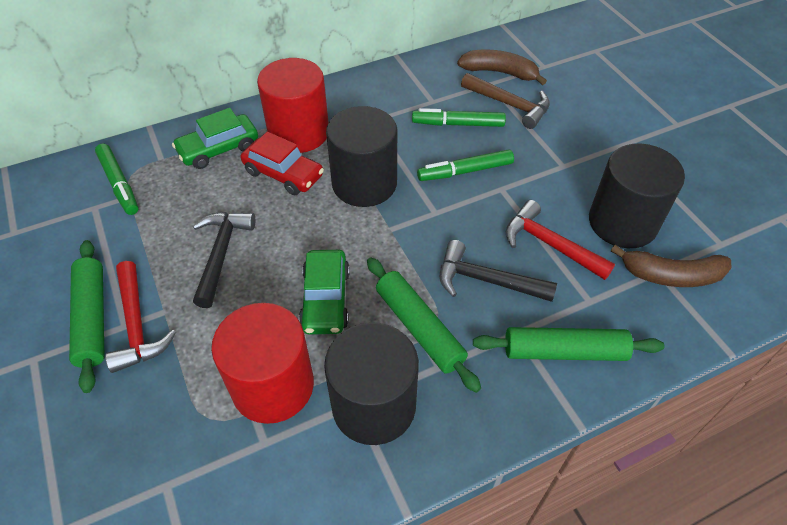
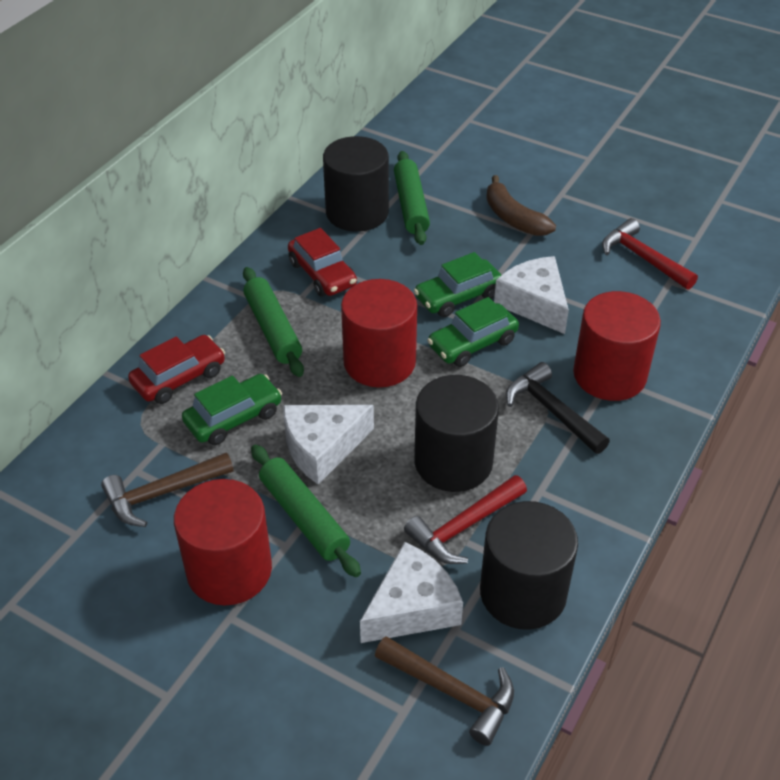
black hammer: [193,212,255,308] [439,240,557,302] = 2 -> [506,362,610,454] = 1
brown banana: [457,50,547,85] [611,245,732,287] = 2 -> [486,175,556,236] = 1
brown hammer: [461,73,550,129] = 1 -> [101,452,234,527] [375,636,514,746] = 2
green car: [172,108,258,169] [299,250,350,335] = 2 -> [182,374,282,445] [414,252,501,317] [427,297,519,367] = 3
green marker: [95,143,139,215] [412,108,506,127] [417,149,514,181] = 3 -> none = 0
red car: [241,132,324,195] = 1 -> [128,335,225,404] [288,228,357,297] = 2
red cylinder: [211,303,314,424] [257,58,329,153] = 2 -> [174,479,272,605] [341,279,417,387] [573,291,661,401] = 3
white cheese: none = 0 -> [283,405,374,484] [360,542,463,643] [494,256,569,334] = 3

